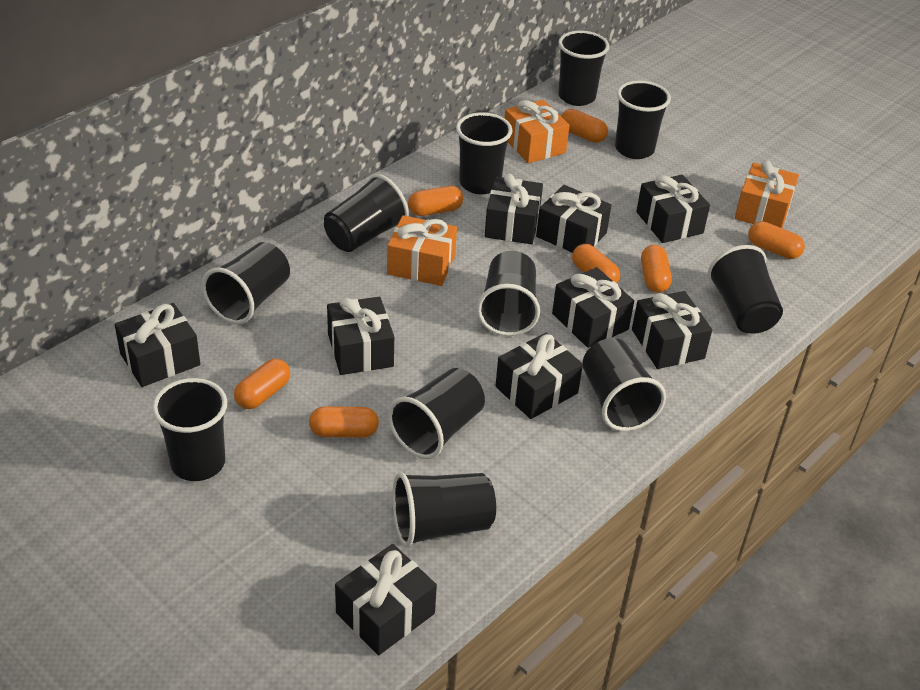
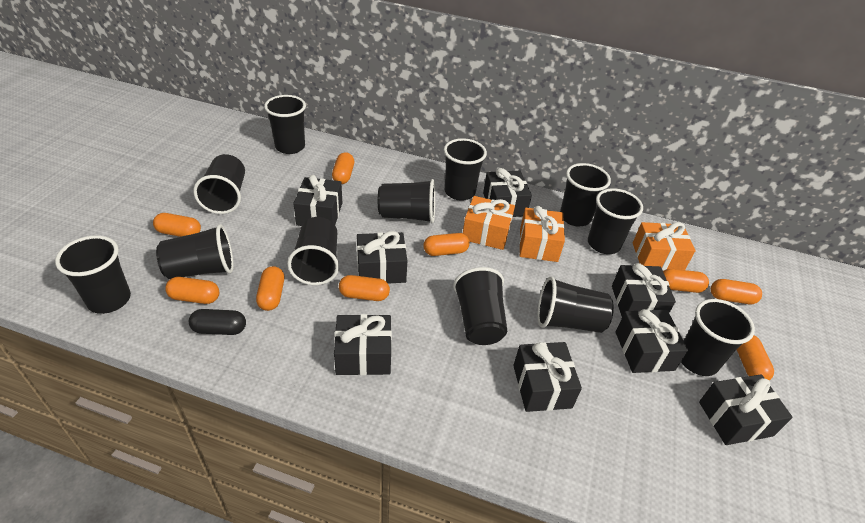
black capsule: none = 0 -> [189,309,246,335] = 1
black cup: [152,378,227,481] [202,242,290,324] [324,174,409,252] [388,368,485,459] [393,472,496,547] [456,112,513,195] [477,251,540,336] [558,31,609,106] [583,338,666,431] [615,80,671,159] [708,245,783,334] = 11 -> [55,235,131,314] [156,224,233,279] [193,154,245,214] [264,95,306,154] [287,217,339,285] [378,179,435,223] [444,138,487,201] [453,267,507,345] [538,276,614,333] [560,163,611,226] [588,188,643,254] [681,299,755,376] = 12
black gift: [115,303,200,387] [327,297,394,375] [335,544,437,655] [485,174,543,244] [495,332,583,419] [536,185,611,253] [552,267,634,348] [632,291,712,369] [636,175,710,243] = 9 -> [293,175,342,226] [334,314,392,375] [357,231,407,283] [483,168,532,217] [513,342,582,412] [612,263,676,317] [615,309,688,373] [699,374,793,445] = 8
orange capsule: [234,359,290,409] [309,406,379,438] [408,186,463,216] [561,109,608,143] [572,244,620,283] [641,245,672,293] [748,221,805,259] = 7 -> [153,213,201,237] [165,277,219,304] [256,266,284,311] [332,152,354,184] [339,275,390,301] [423,233,470,256] [663,269,709,293] [711,279,762,304] [737,335,774,381] = 9

